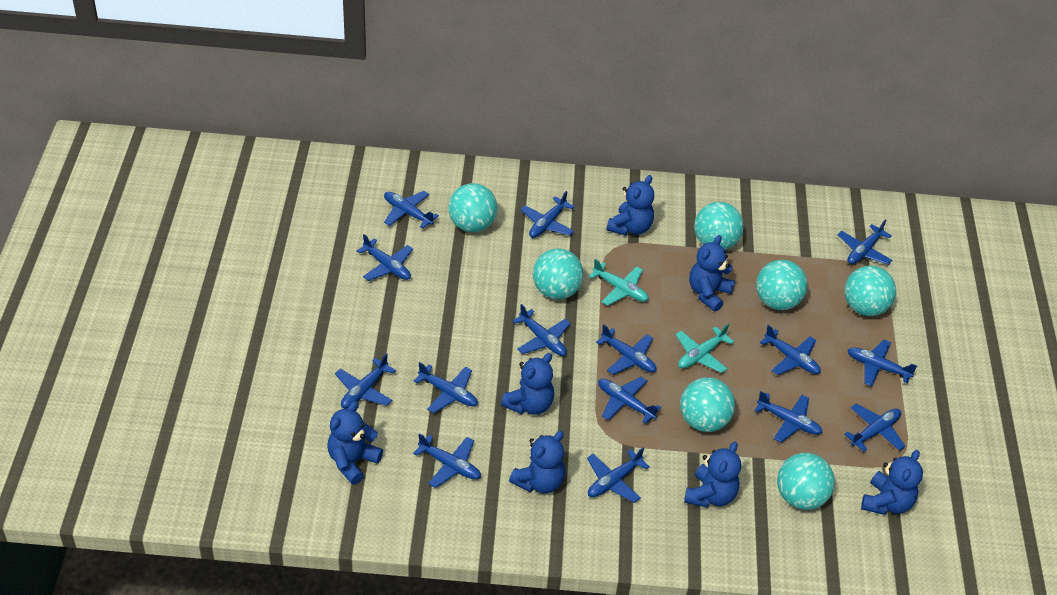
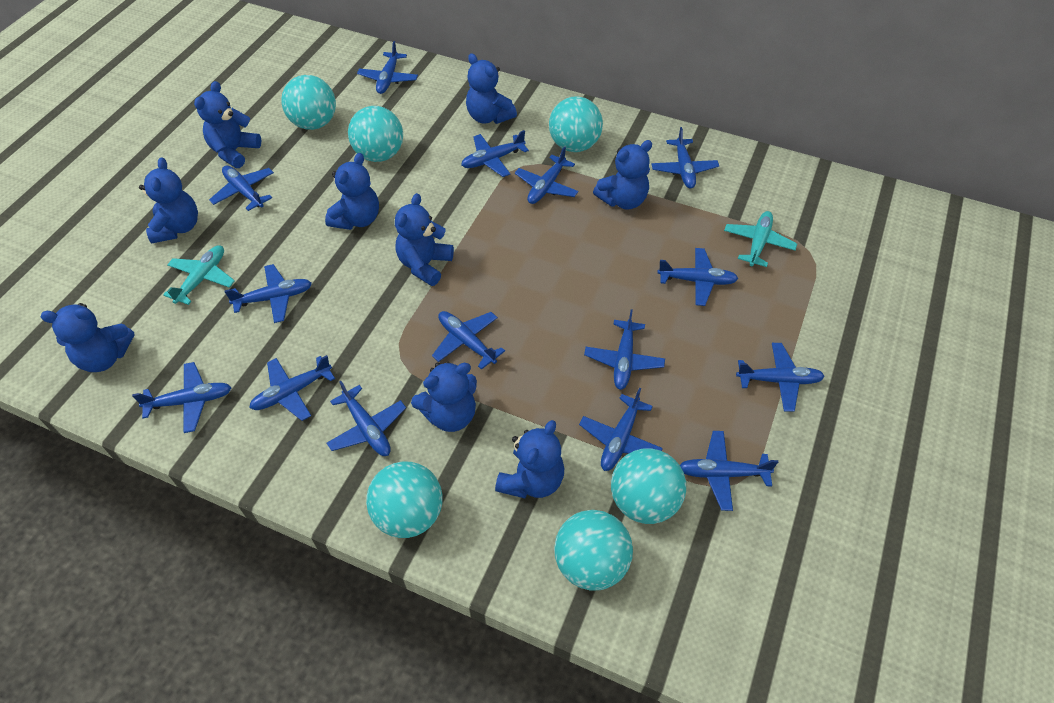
blue teddy bear: [328,401,383,485] [501,353,554,415] [509,431,565,494] [606,175,654,236] [684,442,741,508] [689,235,735,312] [861,450,923,515] = 7 -> [41,303,134,372] [139,158,198,244] [194,81,262,168] [325,153,379,230] [395,193,454,286] [411,362,477,432] [466,53,517,124] [495,420,564,498] [593,140,652,210] = 9
turquoise ball: [448,183,497,232] [533,249,584,299] [680,377,735,432] [694,202,744,250] [756,260,808,310] [777,453,835,510] [844,266,896,316] = 7 -> [281,75,336,130] [348,106,403,162] [366,462,443,538] [549,97,603,152] [554,510,633,590] [611,448,686,524] = 6

